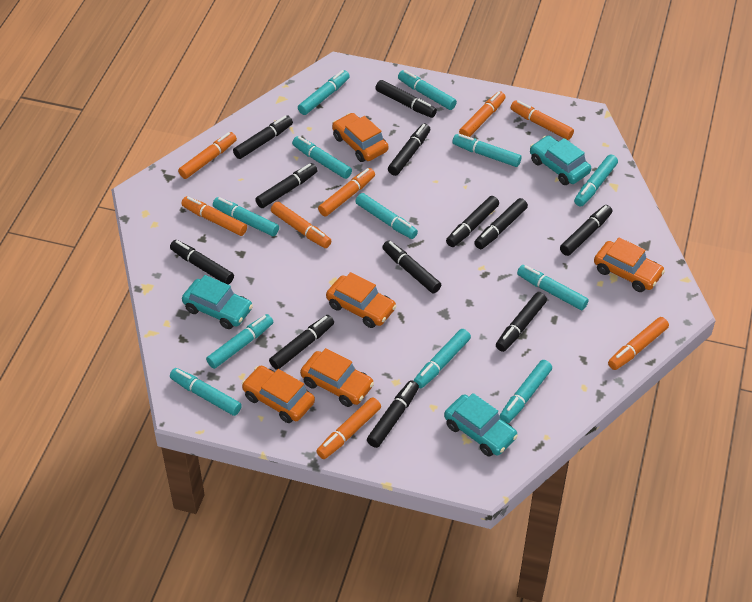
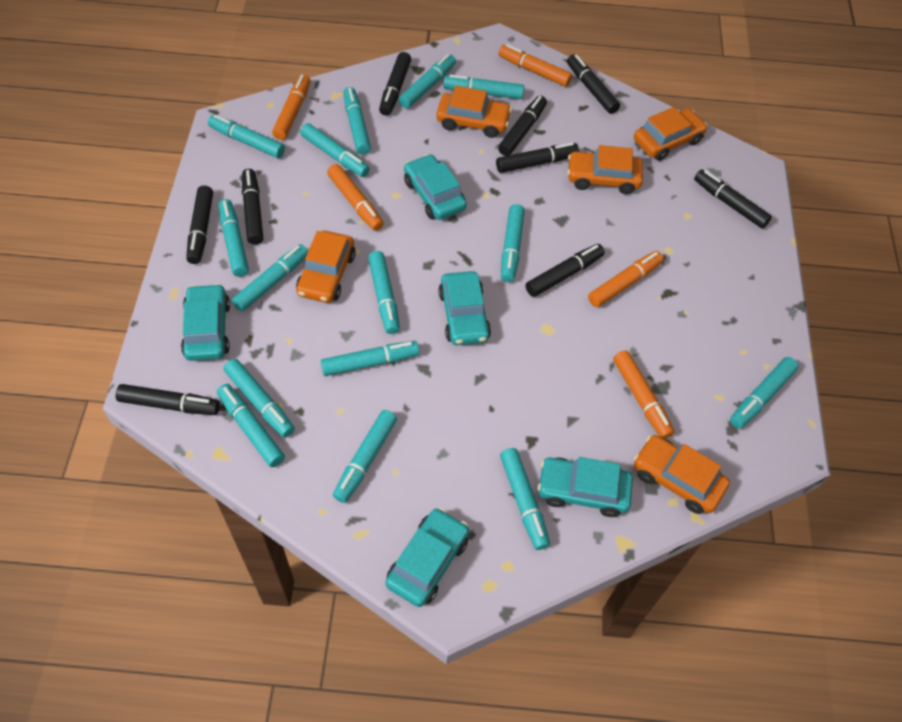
black marker: [170,240,234,285] [233,116,293,159] [255,163,317,208] [269,315,334,370] [367,380,419,448] [375,80,437,118] [382,240,441,293] [388,123,430,176] [446,196,499,247] [474,198,528,249] [496,292,547,352] [560,205,612,256] = 12 -> [116,384,220,415] [186,186,213,264] [242,169,263,245] [379,52,411,116] [496,142,579,173] [498,95,547,156] [526,244,605,297] [567,54,620,114] [694,169,772,228] = 9
orange marker: [178,132,237,179] [181,196,247,236] [271,202,331,248] [316,397,381,459] [318,168,375,216] [459,91,505,137] [511,100,574,140] [608,317,669,370] = 8 -> [272,74,311,140] [327,164,384,231] [498,44,572,87] [588,251,663,307] [613,350,675,439] = 5
turquoise car: [182,275,253,329] [444,393,518,457] [530,135,591,185] = 3 -> [181,284,230,361] [385,508,469,607] [404,154,467,220] [438,271,491,345] [538,457,633,517] = 5
turquoise marker: [170,368,242,416] [206,314,273,369] [213,197,279,236] [292,136,352,179] [298,70,350,115] [355,193,418,239] [398,70,457,110] [414,329,471,388] [452,134,521,167] [499,360,552,423] [517,265,589,310] [574,155,618,206] = 12 -> [208,115,285,158] [217,384,285,467] [219,199,249,277] [224,359,295,438] [232,244,308,312] [300,123,370,177] [321,341,419,376] [333,410,397,503] [343,87,371,155] [368,251,400,334] [399,54,456,108] [443,74,524,99] [500,448,550,550] [501,204,525,282] [730,357,799,429] = 15

